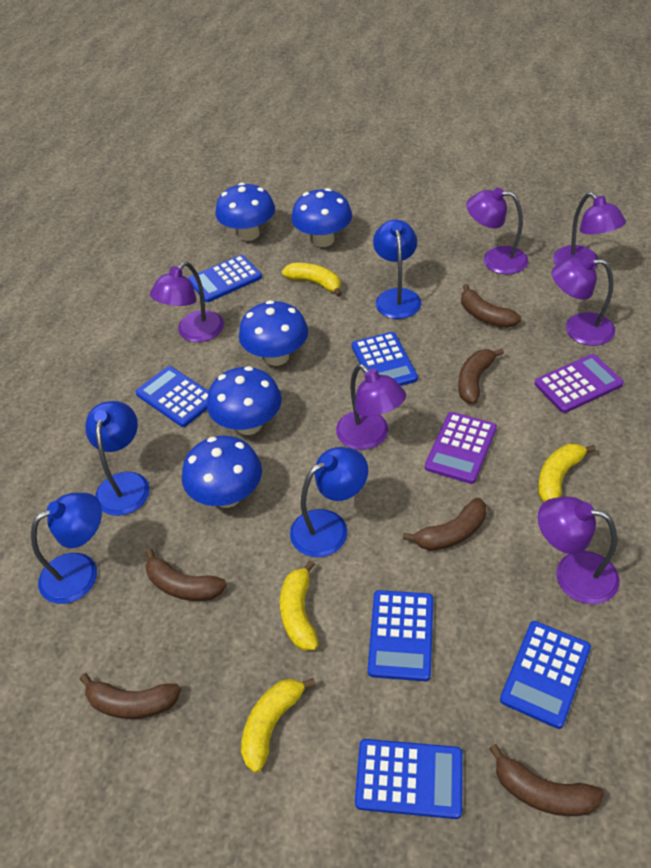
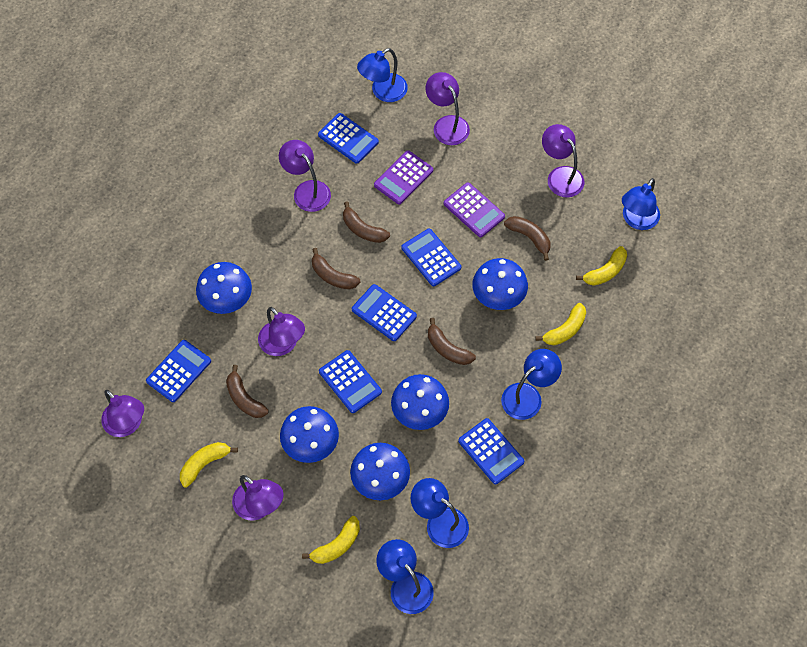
blue lamp: [31,493,102,604] [85,401,150,516] [290,447,368,557] [373,220,421,319] = 4 -> [357,48,408,102] [376,539,434,614] [410,478,469,548] [501,349,562,420] [622,178,660,230] = 5
brown banana: [80,673,181,719] [145,548,227,601] [403,498,486,551] [458,348,504,404] [461,284,521,328] [489,744,604,816] = 6 -> [226,365,269,418] [312,248,361,289] [343,201,390,243] [428,318,476,365] [504,216,550,261] = 5

